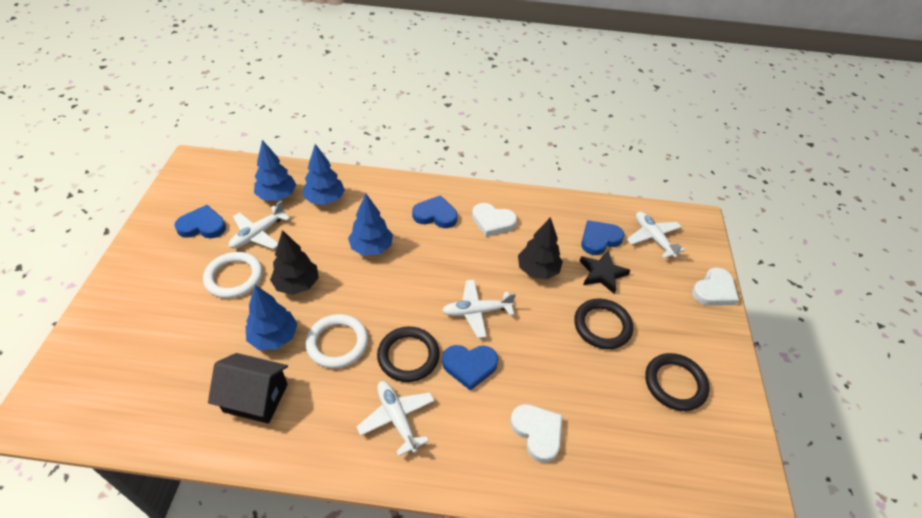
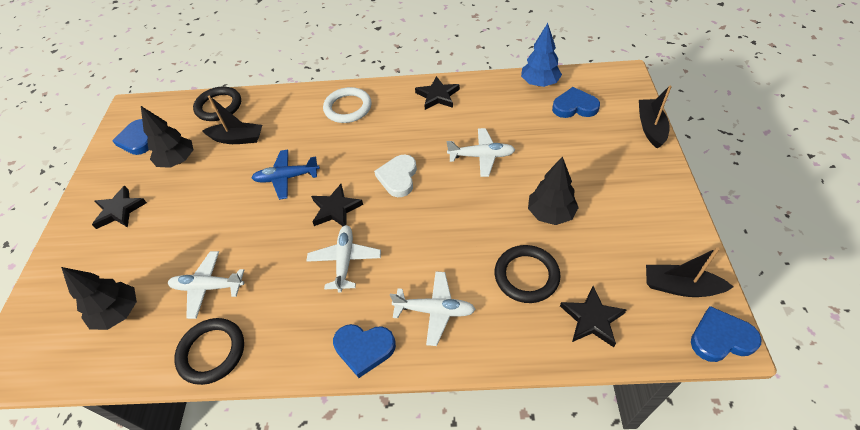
black boat: none = 0 -> [202,96,262,144] [639,86,672,149] [646,247,734,297] = 3
black house: [208,353,288,424] = 1 -> none = 0
black star: [580,251,631,294] = 1 -> [92,186,147,229] [311,184,363,226] [415,76,460,110] [560,286,627,347] = 4
black tree: [270,230,319,295] [518,217,563,279] = 2 -> [61,267,137,330] [141,106,193,168] [528,156,579,225] = 3
blue plane: none = 0 -> [252,150,320,200] = 1
blue tree: [246,285,298,350] [254,140,296,201] [303,144,345,205] [348,194,393,256] = 4 -> [521,23,562,87] = 1
white heart: [472,203,517,237] [510,404,562,463] [692,268,739,306] = 3 -> [374,155,417,197] = 1
white ring: [203,252,263,298] [305,314,368,368] = 2 -> [323,87,372,123] = 1

